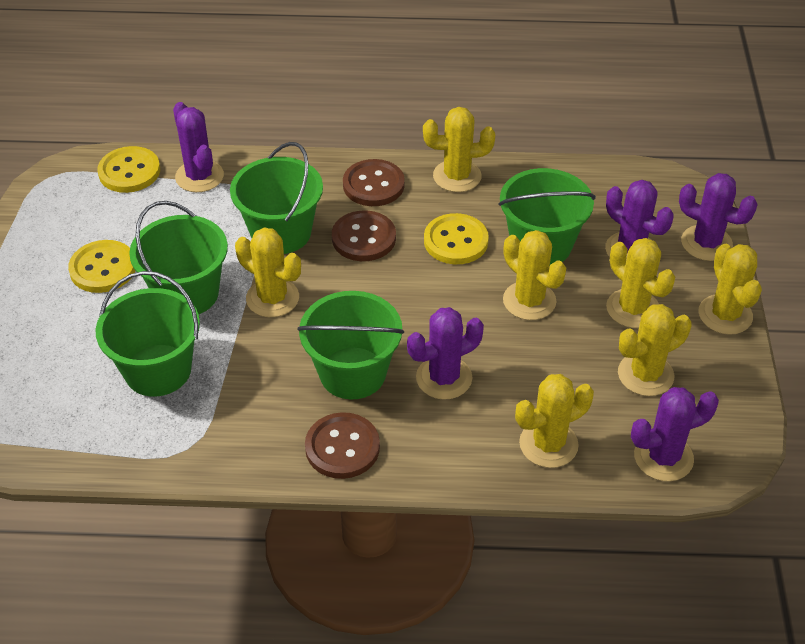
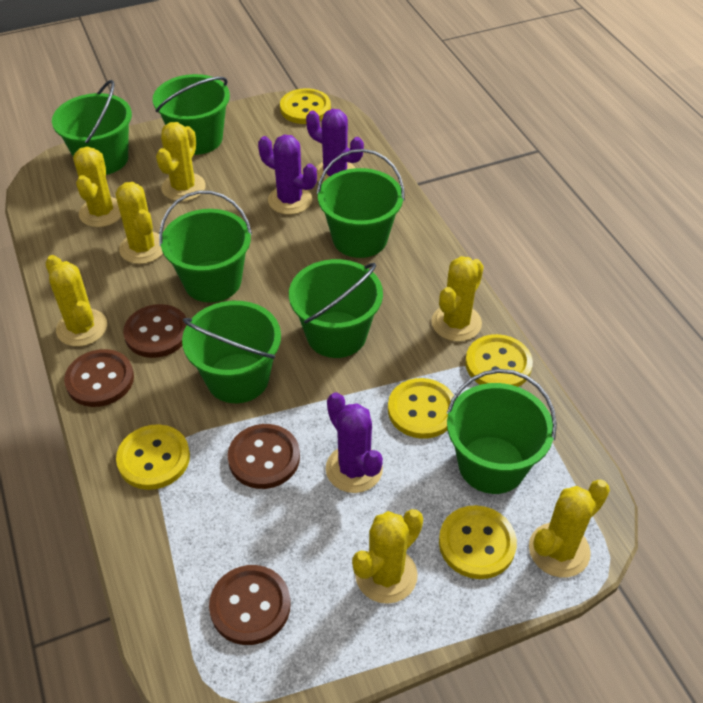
brown button: [305,412,380,479] [332,211,396,261] [343,159,405,206] = 3 -> [64,349,134,407] [123,304,187,358] [209,565,291,645] [228,424,300,489] = 4
green bucket: [95,271,200,396] [129,201,228,314] [230,142,323,254] [298,291,404,399] [498,168,596,265] = 5 -> [52,80,132,175] [153,74,230,155] [159,191,252,303] [182,301,281,403] [289,259,383,358] [317,149,405,258] [446,369,557,494] = 7
purple cactus: [173,102,224,192] [407,307,484,400] [605,180,674,259] [631,387,719,481] [679,173,758,261] = 5 -> [258,135,317,215] [306,109,364,183] [326,392,383,493] = 3
yellow button: [68,240,135,293] [98,146,160,193] [424,213,489,264] = 3 -> [116,424,190,490] [280,88,331,124] [388,378,454,439] [439,505,517,579] [465,334,533,387] = 5

